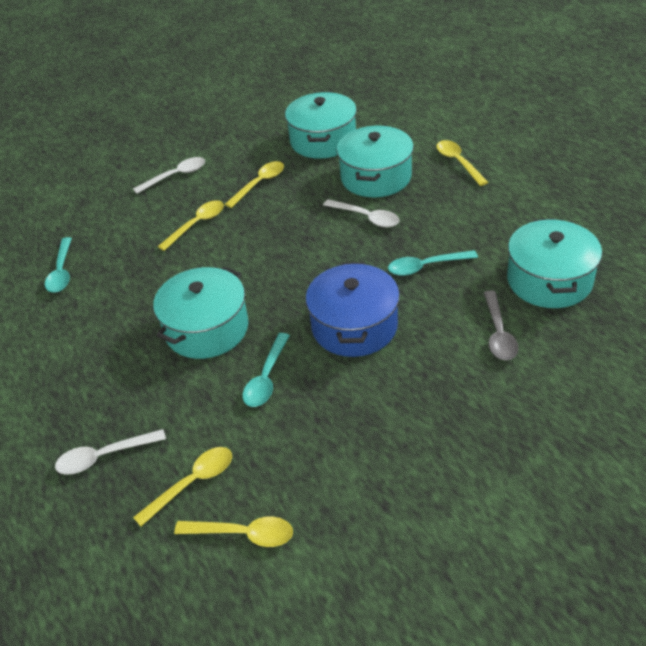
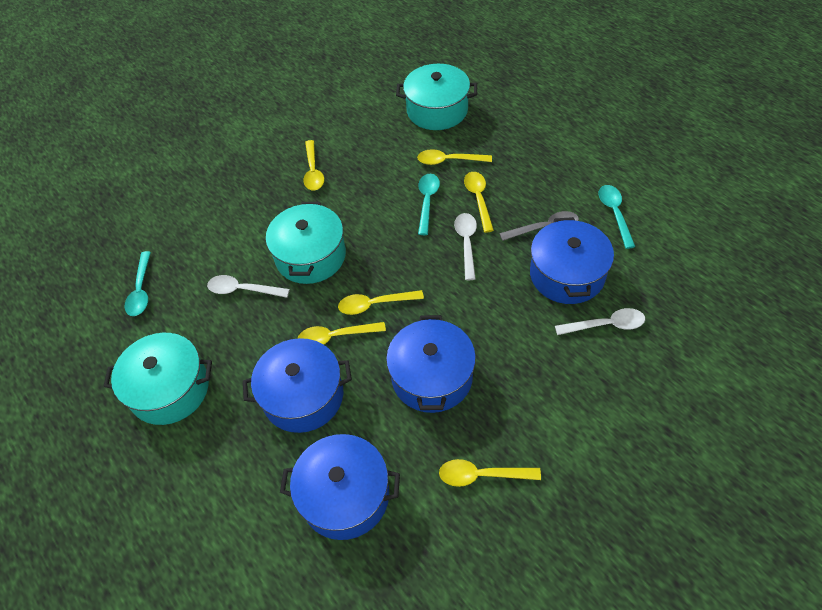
blue pot: [306,262,400,357] = 1 -> [243,338,352,433] [280,434,400,540] [386,315,476,413] [530,217,614,304] = 4
turquoise pot: [153,267,248,359] [285,92,357,159] [337,126,414,197] [507,218,602,308] = 4 -> [104,333,212,425] [266,202,346,284] [396,64,477,130] = 3
yellow spoon: [133,447,232,526] [157,200,224,251] [174,516,293,547] [225,161,284,208] [436,140,488,186] = 5 -> [298,322,386,344] [303,140,324,190] [338,290,424,315] [417,149,492,165] [439,459,541,487] [464,172,494,233] = 6

